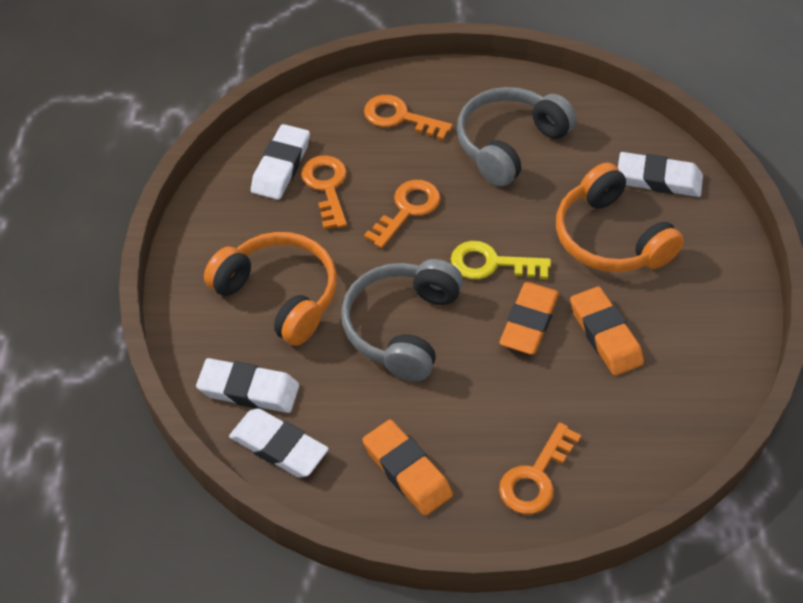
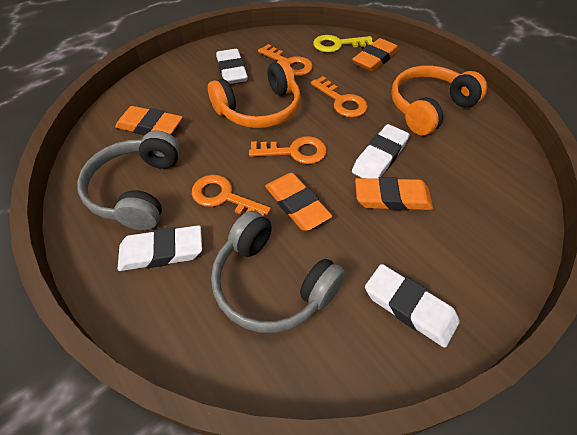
orange eraser: [362,420,453,516] [499,282,559,355] [570,286,644,376] = 3 -> [115,106,183,135] [265,173,332,231] [352,38,399,72] [355,177,433,211] = 4

